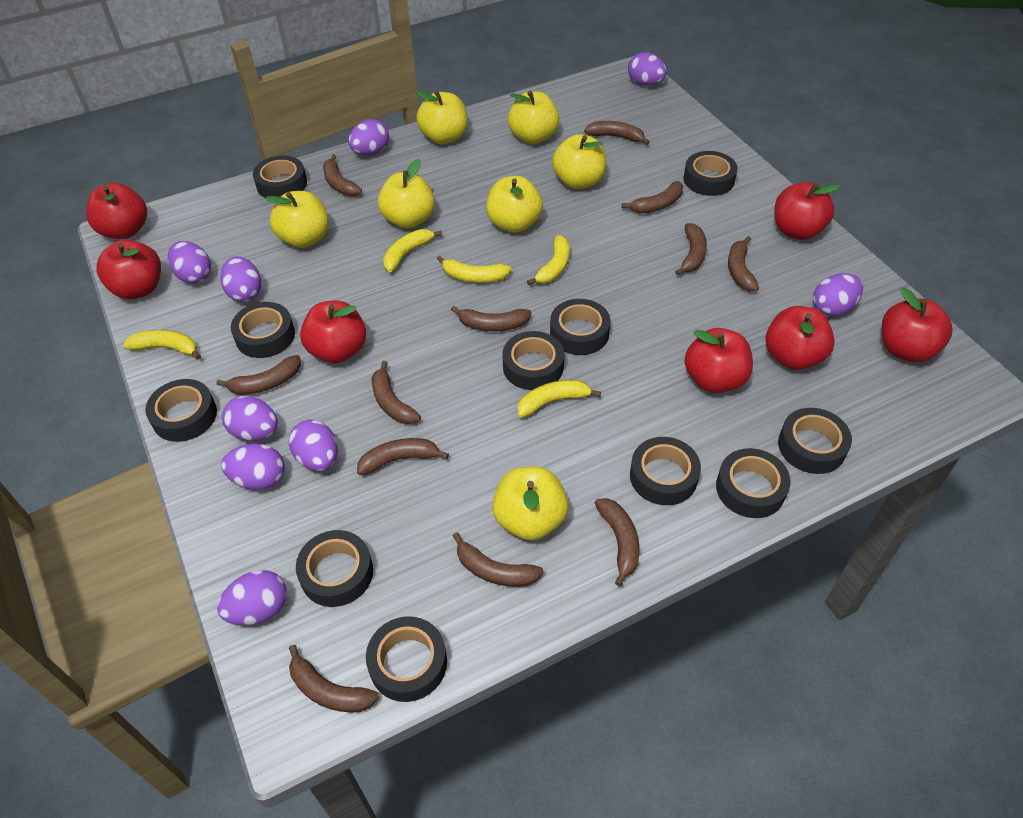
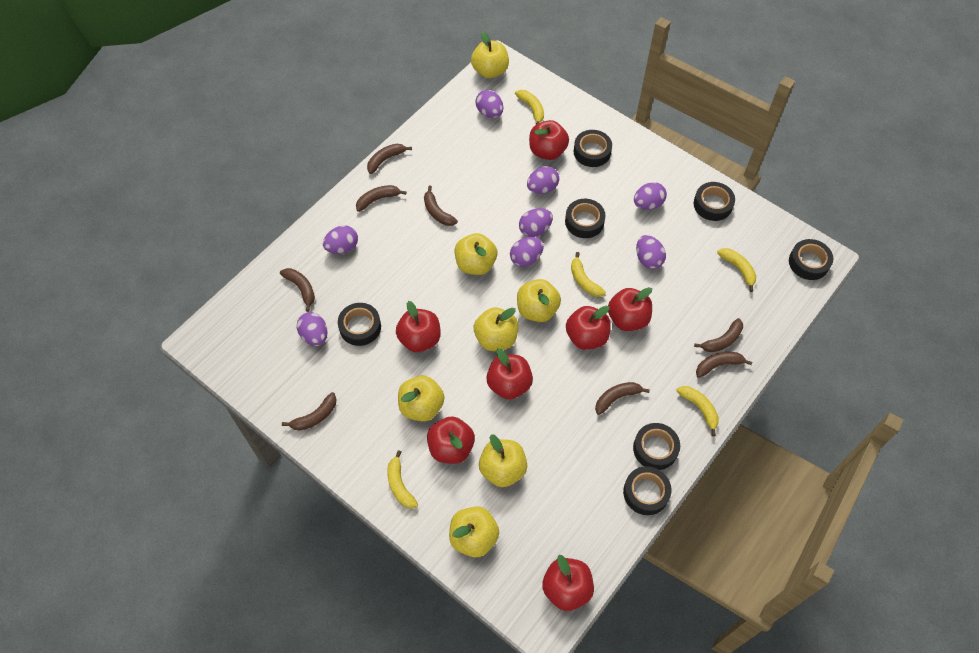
black tape: [145,379,217,442] [231,302,295,358] [253,156,307,198] [296,530,373,607] [366,616,447,702] [503,331,564,390] [550,299,610,355] [630,437,701,505] [684,151,738,196] [716,448,791,518] [778,408,852,474] = 11 -> [338,303,381,346] [565,199,606,238] [574,130,612,167] [623,466,671,515] [633,423,680,470] [694,182,735,221] [789,239,833,280] = 7
brown banana: [216,355,301,395] [289,645,379,712] [323,154,362,196] [357,438,449,475] [372,361,421,424] [451,306,531,331] [453,532,544,587] [584,121,650,145] [595,498,639,586] [621,181,683,213] [675,223,707,275] [728,236,759,291] = 12 -> [280,268,315,312] [282,392,337,431] [356,185,407,212] [367,144,412,174] [424,185,458,226] [595,382,650,415] [694,318,743,352] [696,352,752,378] = 8
purple egg: [168,241,211,284] [217,570,287,626] [220,256,261,302] [221,444,285,490] [222,396,278,441] [289,419,338,471] [348,119,389,155] [628,52,667,86] [813,273,863,316] = 9 -> [297,312,327,346] [323,225,358,254] [475,90,503,118] [510,237,544,267] [519,208,553,237] [527,166,559,194] [634,182,667,210] [636,235,666,269] = 8

